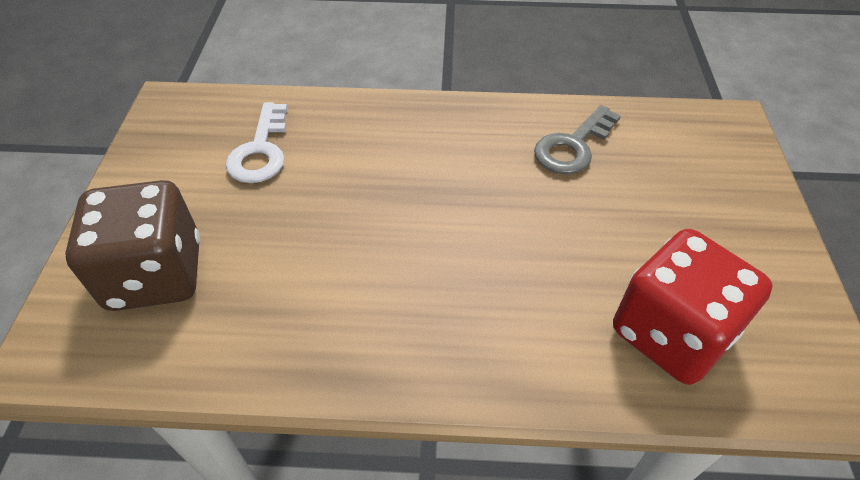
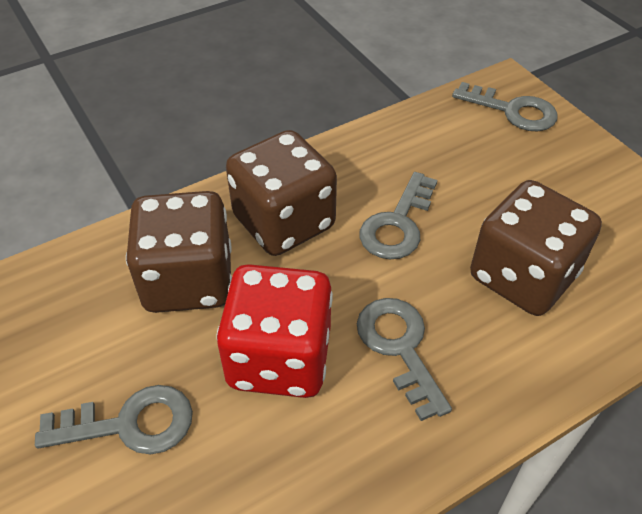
brown dice: [65,180,200,311] = 1 -> [126,191,232,313] [226,130,337,256] [470,180,602,316] = 3
grey key: [534,105,621,174] = 1 -> [35,385,193,454] [357,298,452,421] [359,172,437,259] [452,82,558,131] = 4
white key: [226,102,288,183] = 1 -> none = 0

